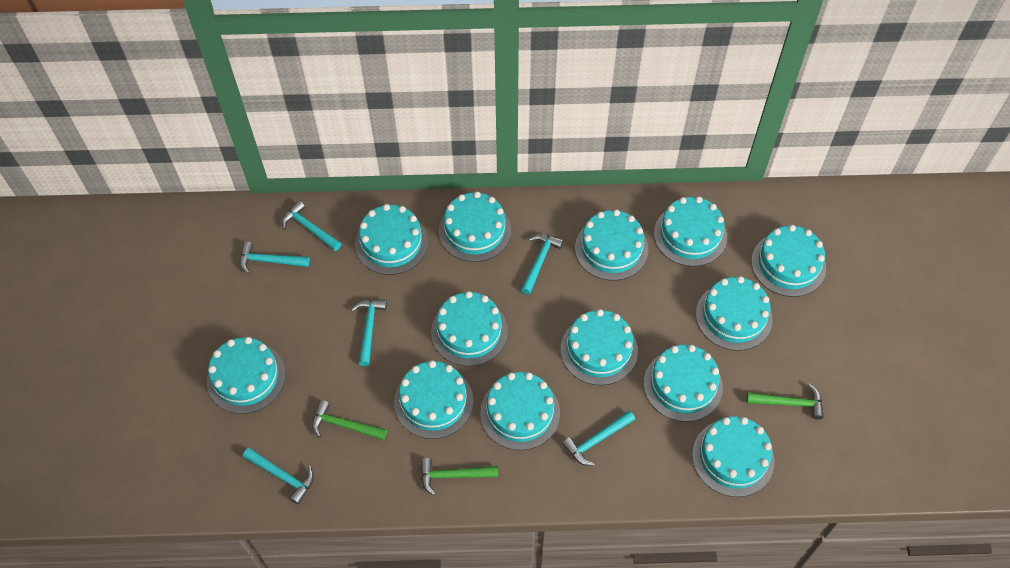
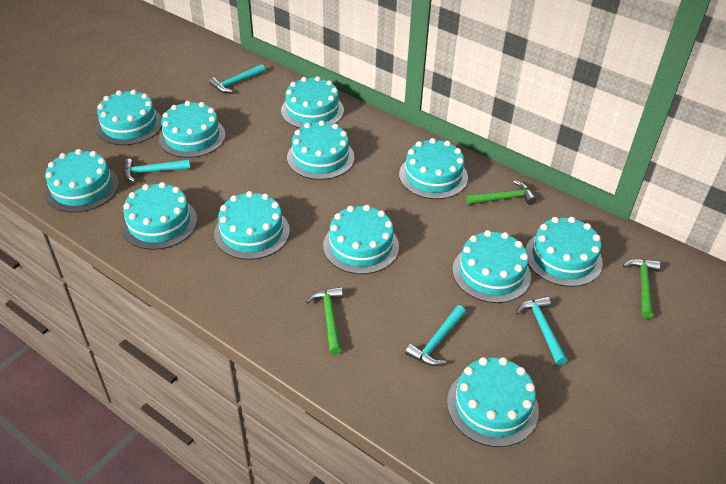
turquoise cake: [207,337,286,414] [355,204,428,275] [394,361,473,439] [431,291,508,366] [439,192,511,262] [480,372,560,450] [561,309,638,385] [575,209,648,281] [644,345,723,422] [654,196,727,267] [692,416,774,497] [696,276,773,351] [751,225,826,297] = 13 -> [45,149,119,213] [96,90,162,145] [121,182,197,250] [159,101,226,158] [214,191,290,260] [281,76,344,128] [287,120,355,180] [323,205,399,274] [399,138,468,199] [447,357,539,447] [453,230,531,303] [526,217,603,287] = 12
turquoise hammer: [240,242,310,274] [243,448,314,504] [282,201,341,251] [351,300,387,366] [521,234,564,295] [562,411,635,466] = 6 -> [123,158,191,182] [209,64,265,93] [405,305,466,366] [516,296,568,365] = 4

